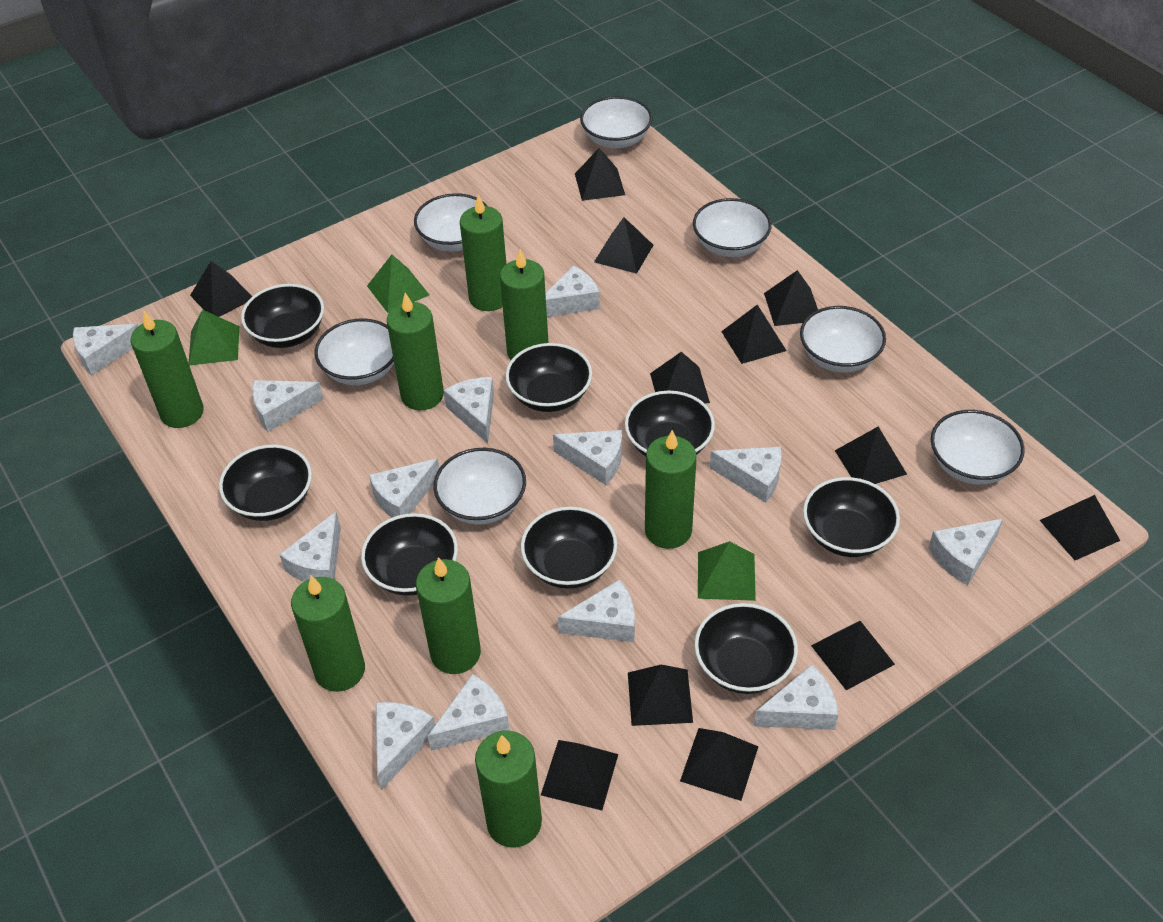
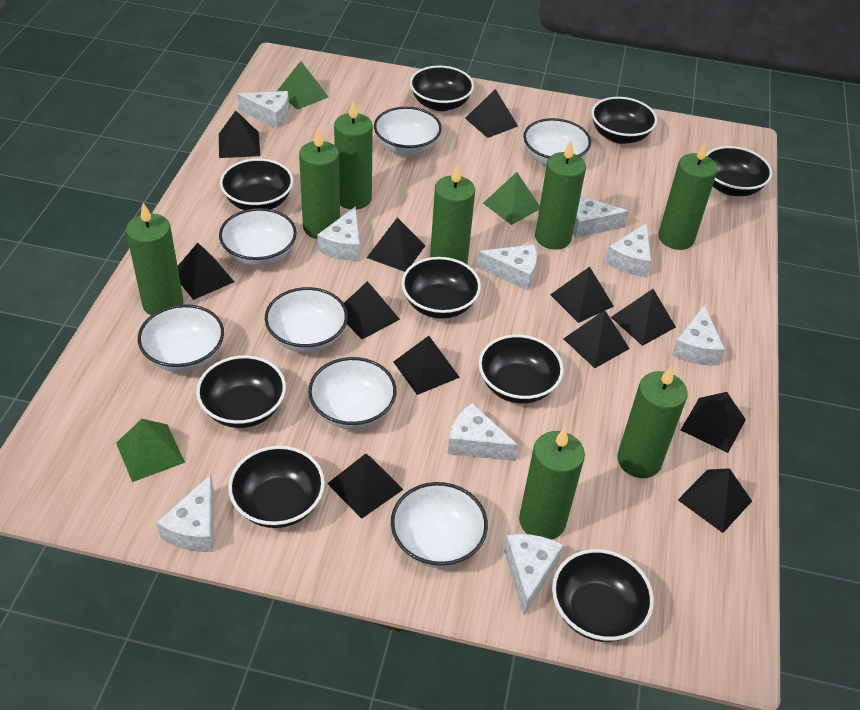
black bowl: [219,445,312,521] [241,284,324,348] [361,513,458,596] [506,343,592,412] [521,507,617,589] [625,391,715,456] [694,603,798,694] [803,477,900,557] = 8 -> [196,355,286,428] [220,158,293,210] [228,446,325,528] [401,257,481,319] [410,66,474,111] [478,335,564,404] [552,549,654,642] [591,97,657,144] [706,146,772,196] = 9
white cheese: [73,324,138,375] [252,380,323,432] [279,512,341,582] [369,458,439,518] [376,702,435,790] [428,674,510,751] [443,377,494,443] [545,265,600,317] [553,430,622,485] [558,579,635,642] [710,447,782,503] [754,664,839,730] [929,519,1003,585] = 13 -> [156,475,214,552] [237,91,289,129] [317,206,360,261] [448,403,519,461] [476,245,537,291] [504,534,563,615] [573,196,629,238] [605,223,651,277] [672,305,725,366] = 9

